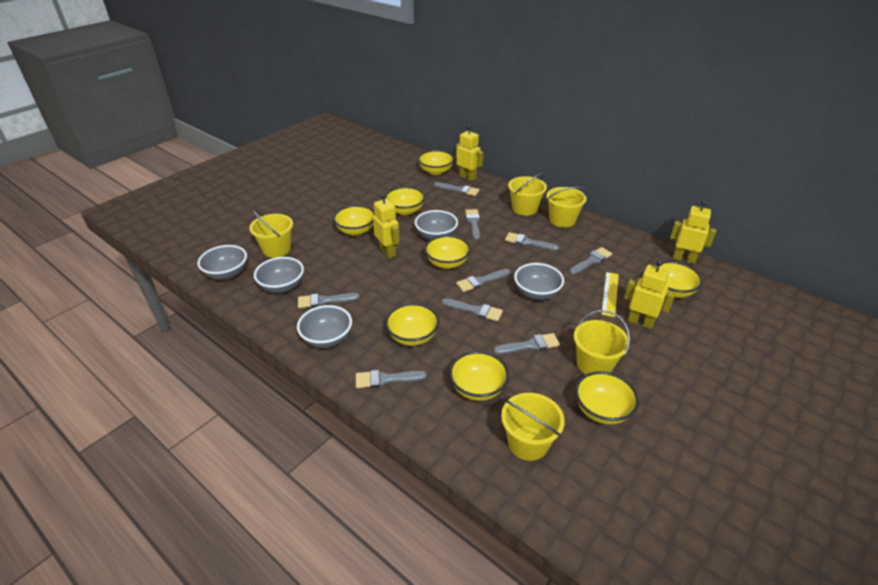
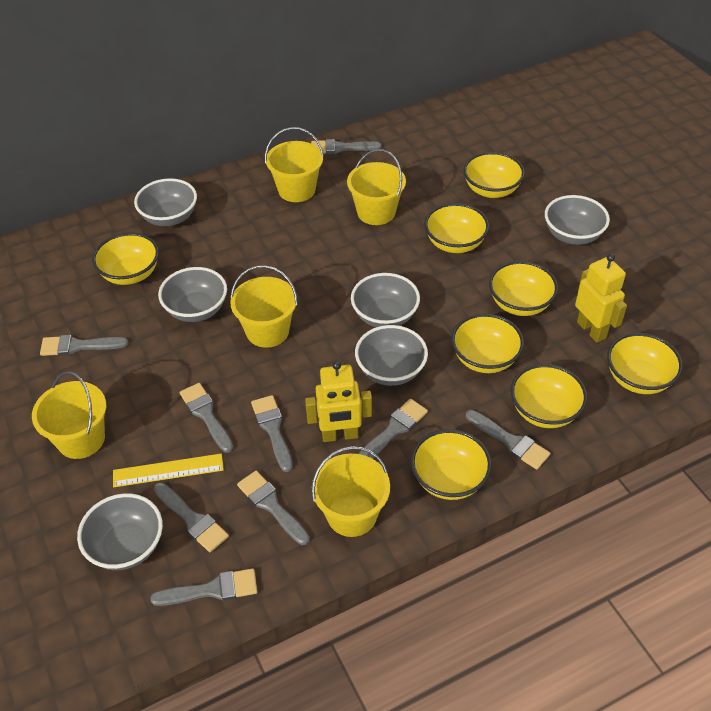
grey bowl: [197,245,247,280] [254,257,304,293] [297,305,352,348] [415,210,458,240] [514,263,564,300] = 5 -> [77,493,163,570] [134,178,197,226] [158,267,227,322] [351,273,420,327] [355,325,428,386] [545,195,610,245] = 6
yellow robot: [373,193,399,258] [456,125,483,181] [624,260,675,329] [670,200,716,264] = 4 -> [305,361,372,442] [575,253,627,343] = 2

